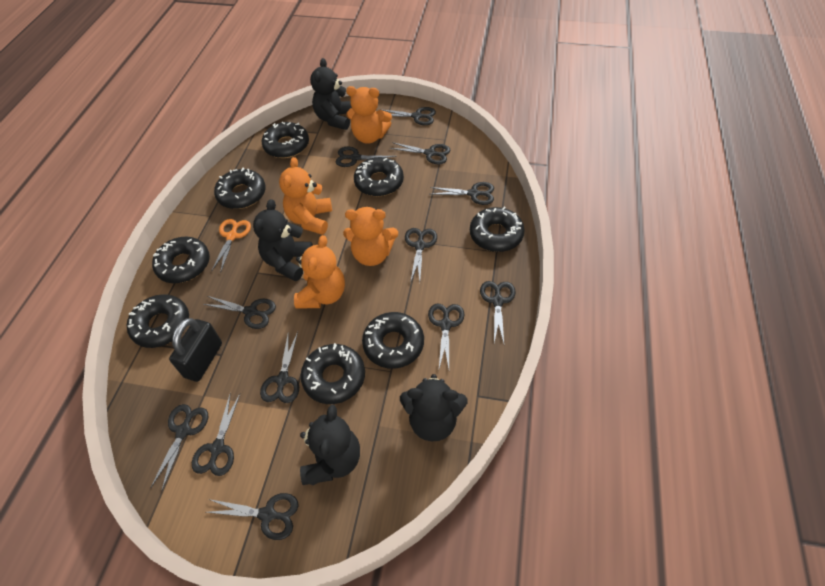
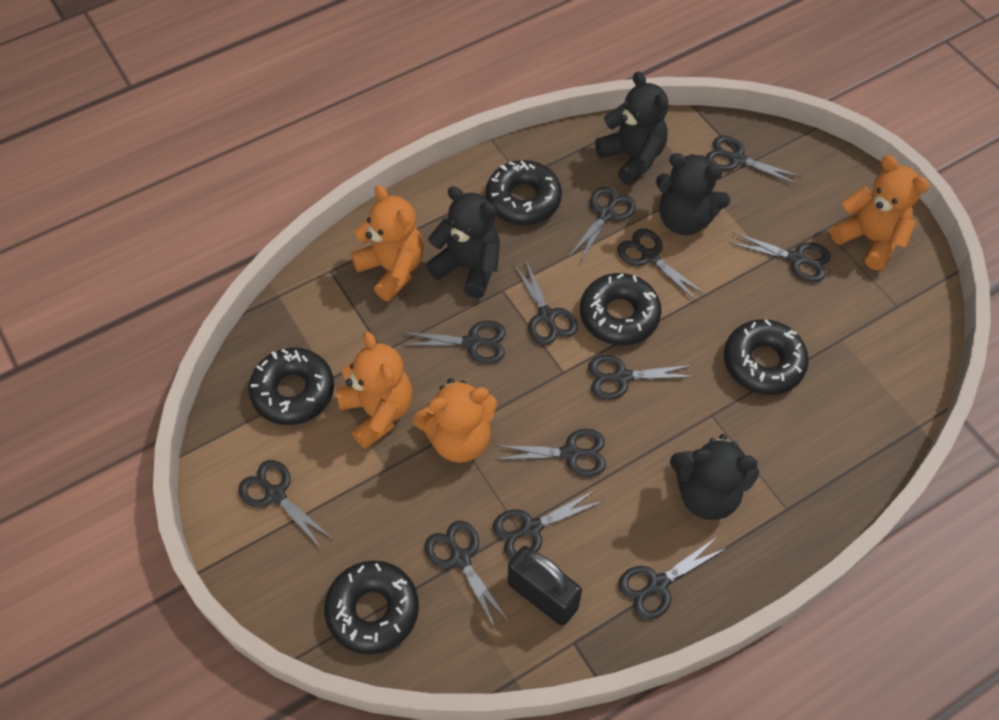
black donut: [127,294,189,348] [152,237,210,283] [214,167,266,209] [262,122,309,158] [300,343,365,404] [354,157,404,196] [362,312,424,369] [470,206,525,252] = 8 -> [249,347,334,425] [324,560,419,654] [486,160,562,225] [580,273,662,345] [724,319,809,395] = 5
orange scissors: [211,219,251,273] = 1 -> none = 0

